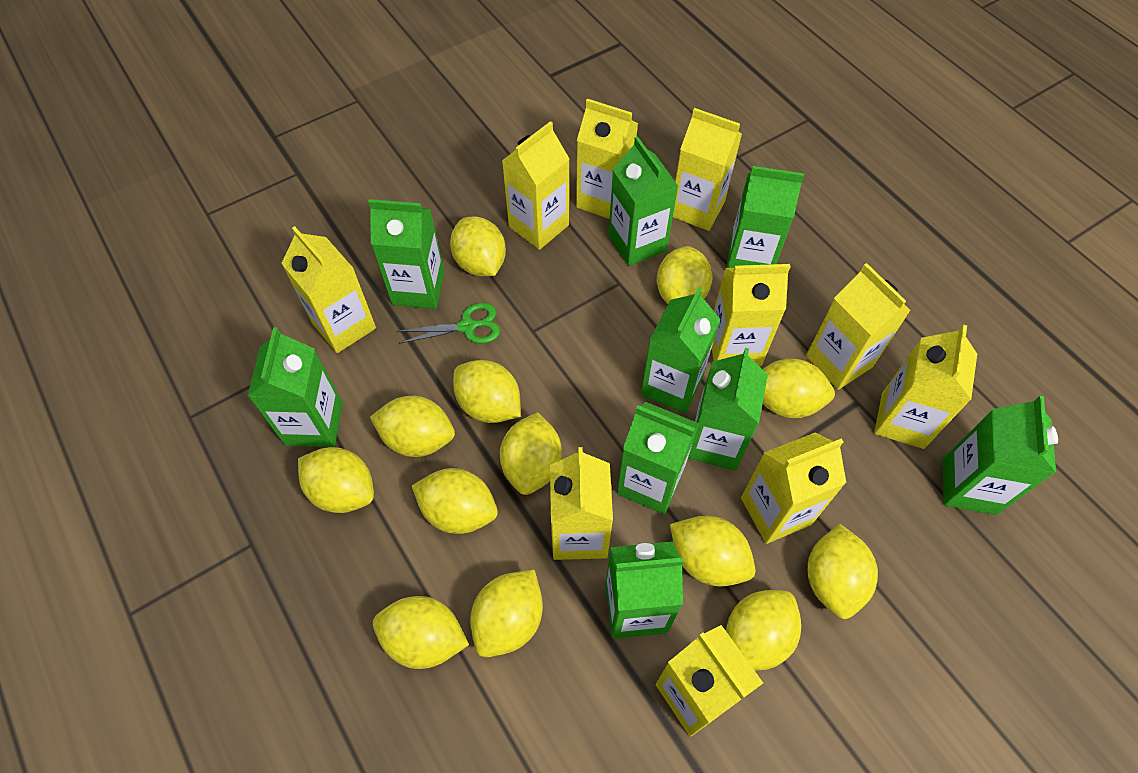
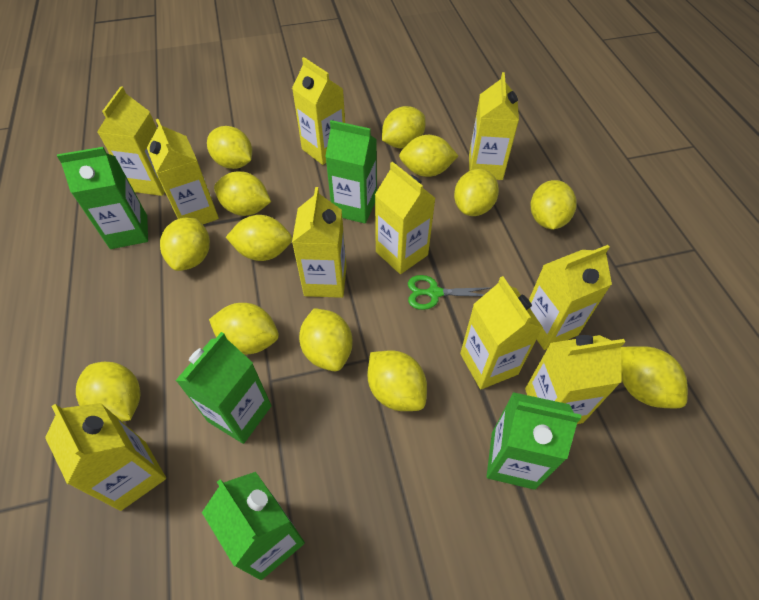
green carton: [248,327,343,447] [368,199,445,309] [605,541,684,639] [609,136,679,266] [617,402,699,514] [641,288,720,414] [688,348,768,470] [726,166,804,268] [943,396,1058,515] = 9 -> [57,147,148,249] [175,332,272,444] [202,472,305,580] [325,120,377,224] [486,392,581,490] = 5

